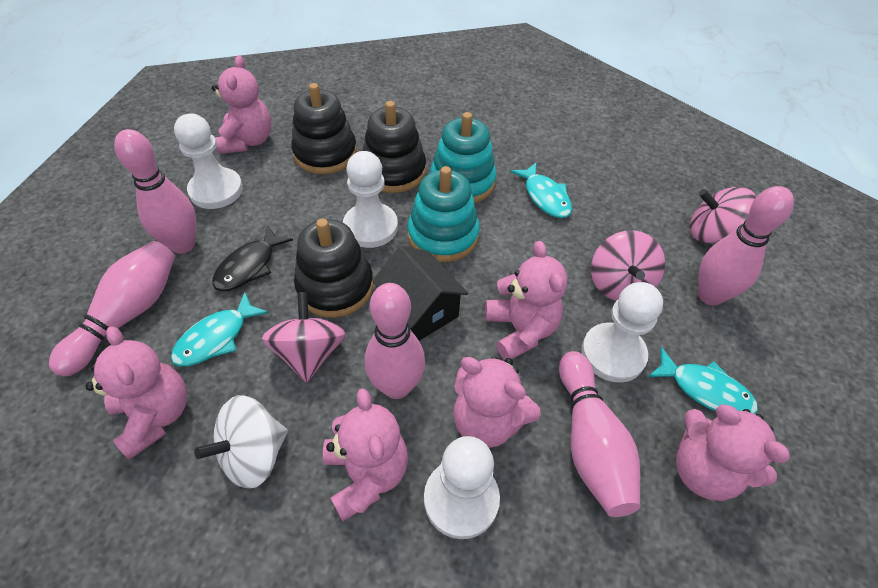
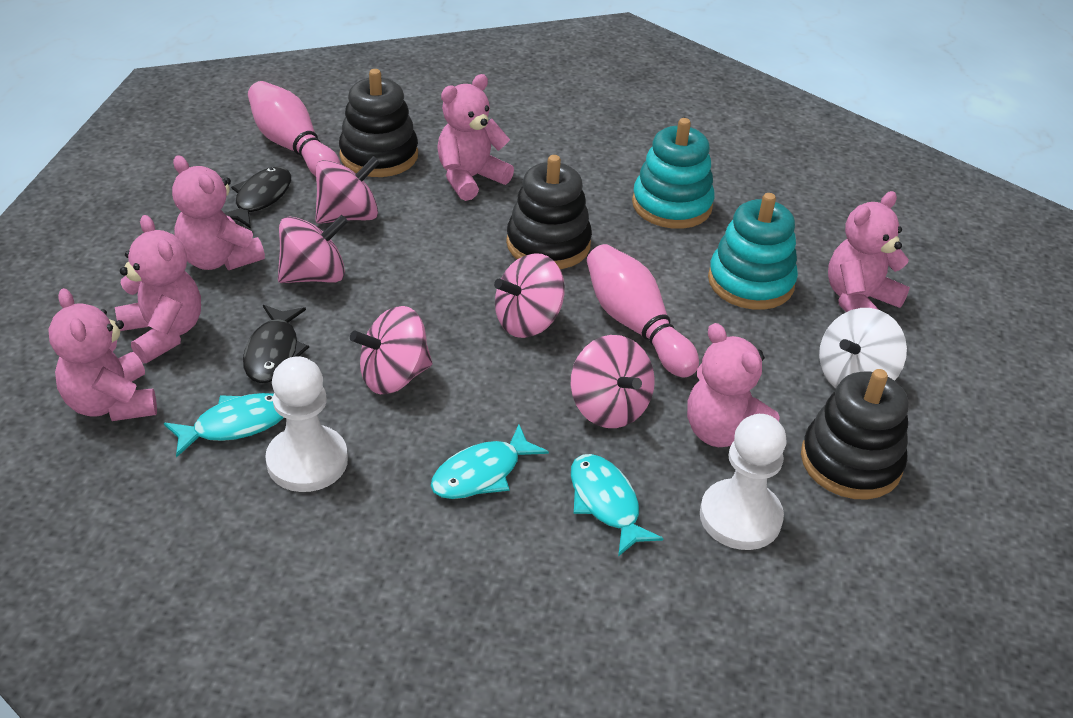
black fish: [212,225,293,291] = 1 -> [225,167,291,229] [243,305,309,383] = 2
black house: [372,246,468,341] = 1 -> none = 0
pink bowling pin: [49,241,175,377] [114,129,196,254] [365,283,425,399] [559,351,640,517] [698,186,794,306] = 5 -> [248,81,340,176] [587,244,699,377] = 2
pink spinning top: [262,292,346,383] [591,230,665,301] [690,187,756,243] = 3 -> [278,215,348,283] [315,156,380,224] [350,306,432,394] [494,253,565,338] [571,335,655,428] = 5
white pawn: [174,113,243,209] [343,151,398,248] [424,436,500,539] [581,282,663,383] = 4 -> [265,356,348,492] [700,414,787,550] = 2

